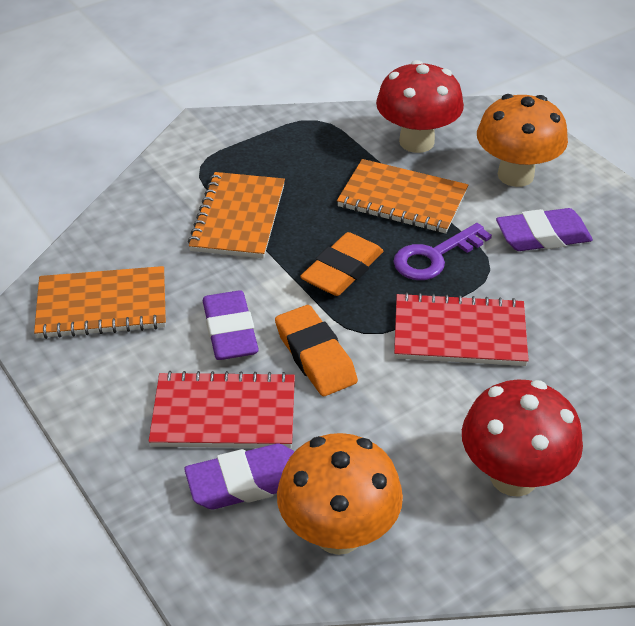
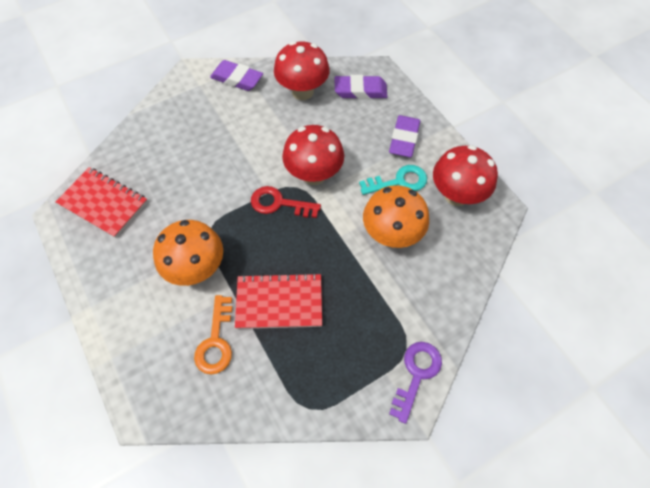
orange eraser: [275,305,358,396] [300,232,383,296] = 2 -> none = 0
orange key: none = 0 -> [194,295,232,375] = 1
orange notebook: [34,266,166,339] [188,172,285,258] [337,159,468,234] = 3 -> none = 0
red key: none = 0 -> [251,186,321,218] = 1
red mushroom: [376,60,464,153] [462,380,583,497] = 2 -> [274,41,330,100] [282,125,344,185] [433,145,498,206] = 3
turquoise key: none = 0 -> [359,165,427,195] = 1

